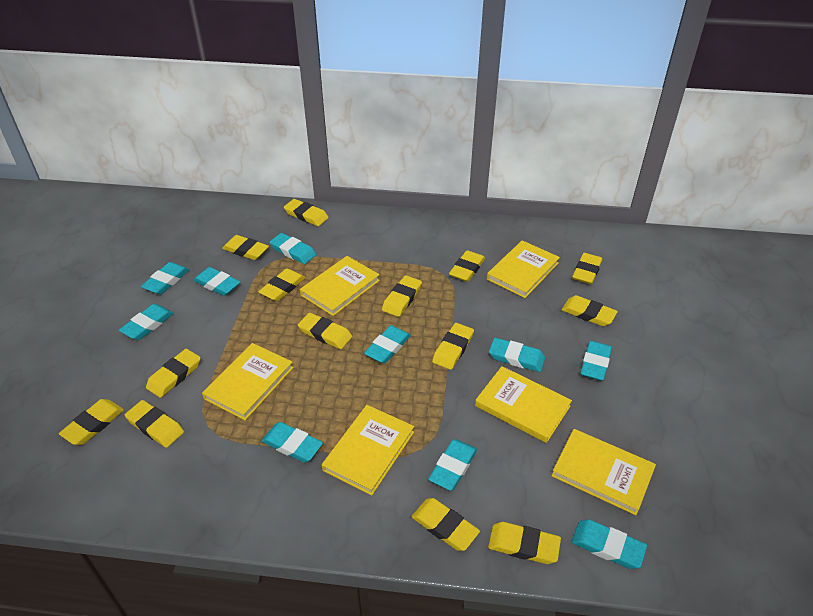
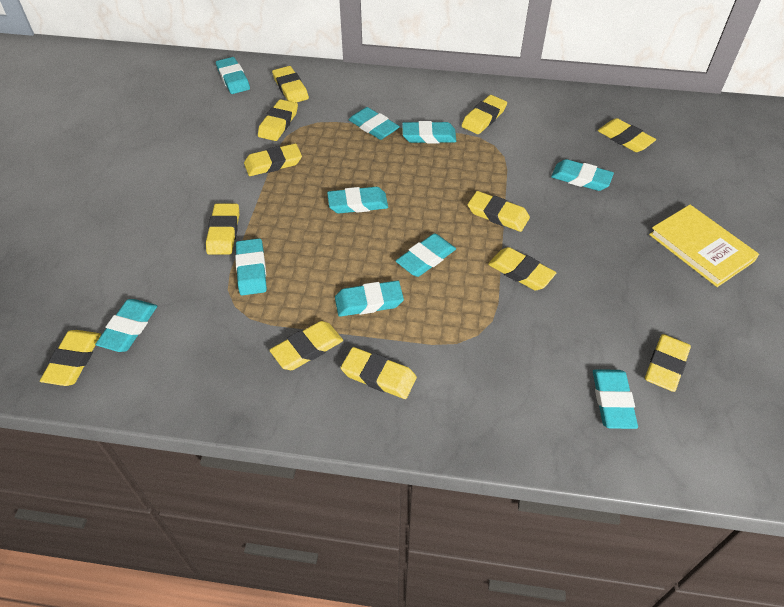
yellow book: [202,343,293,420] [300,256,380,316] [322,405,414,495] [475,366,572,443] [487,240,560,298] [552,429,656,515] = 6 -> [649,205,759,287] = 1
yellow eraser: [59,399,124,445] [125,400,184,448] [146,349,201,398] [222,235,269,260] [258,268,305,301] [284,199,329,226] [298,313,352,349] [382,275,422,317] [411,498,480,551] [432,323,474,370] [449,250,485,282] [488,522,561,564] [562,295,618,326] [572,253,602,284] = 14 -> [40,330,101,386] [206,204,239,254] [244,143,302,176] [258,99,298,141] [270,321,343,370] [272,66,309,103] [341,347,417,399] [462,95,507,134] [467,191,530,232] [488,247,556,290] [598,118,656,152] [645,334,691,392] = 12

